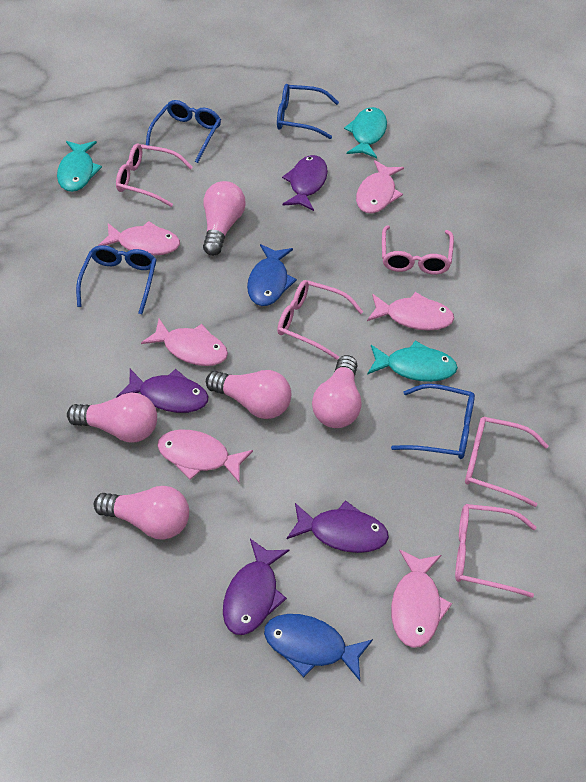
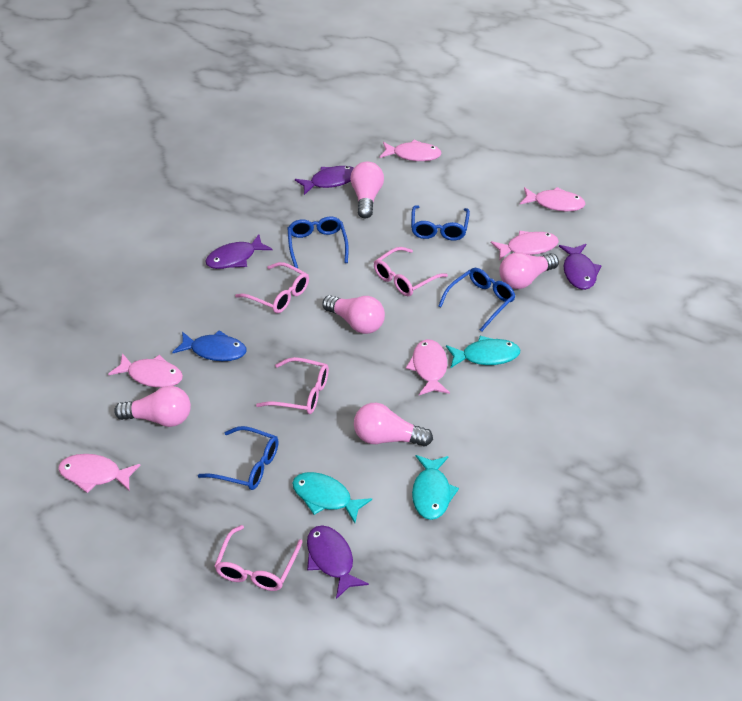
blue fish: [247,244,297,306] [264,614,373,681] = 2 -> [172,330,247,361] = 1
pink glasses: [116,143,193,207] [277,280,364,359] [382,225,454,275] [455,504,536,598] [465,417,549,507] = 5 -> [215,525,303,591] [235,262,309,313] [256,357,329,414] [374,247,448,296] = 4

